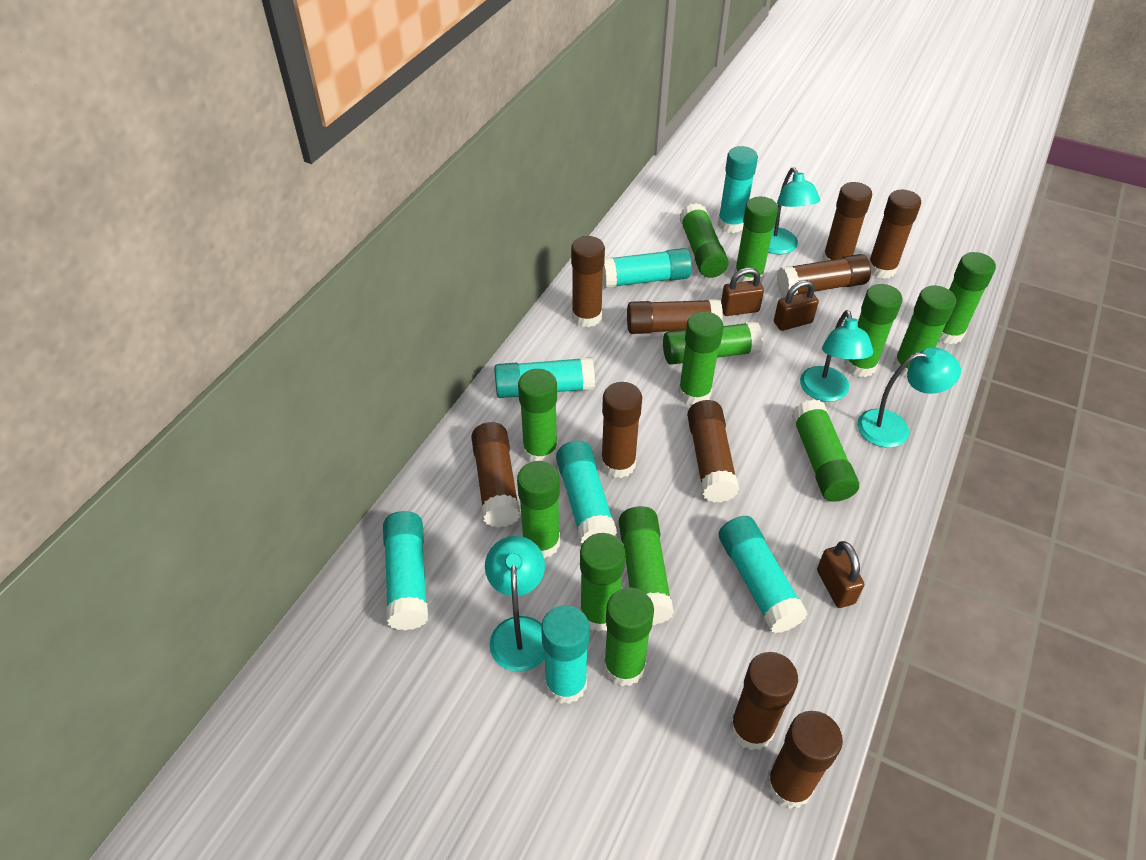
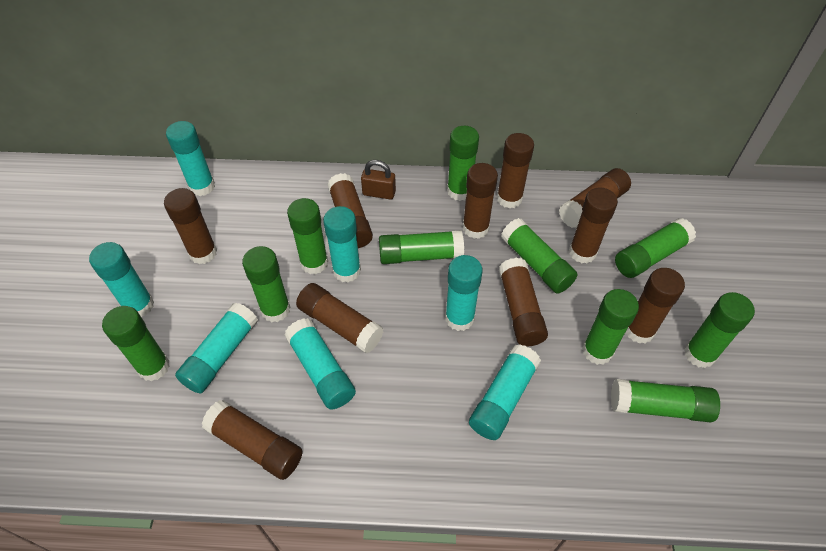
brown padlock: [721,268,764,316] [774,280,819,331] [817,541,865,608] = 3 -> [361,160,396,200] = 1
green glue stick: [517,461,560,558] [518,369,558,463] [580,533,625,632] [604,587,654,686] [619,506,674,625] [663,321,763,365] [678,311,724,405] [680,203,728,278] [734,196,778,282] [791,399,859,502] [844,284,902,377] [893,286,956,377] [939,252,996,344] = 13 -> [102,306,170,381] [242,246,290,322] [287,198,328,274] [379,230,464,264] [447,126,479,201] [501,218,578,293] [582,289,639,365] [611,379,720,422] [615,218,696,278] [684,292,755,368] = 10
turquoise lamp: [485,536,545,672] [768,167,820,255] [800,310,873,402] [857,348,961,448] = 4 -> none = 0

